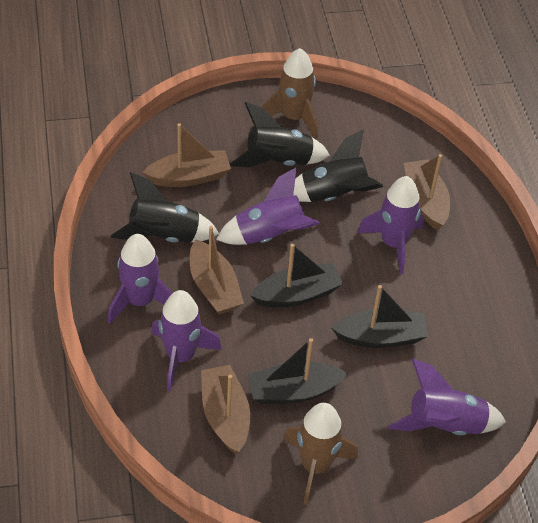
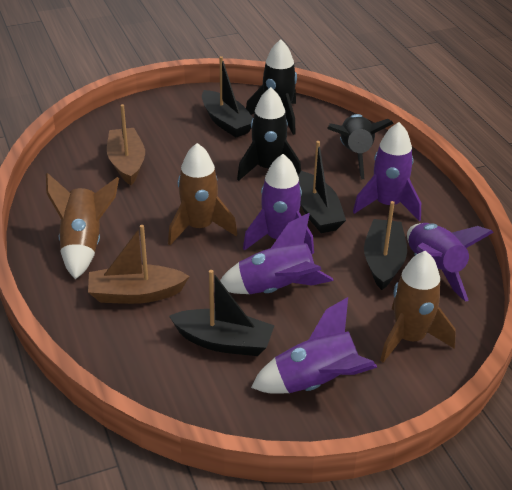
black boat: [248,338,348,404] [250,244,343,307] [331,285,428,348] = 3 -> [169,270,274,356] [202,56,253,137] [298,141,346,233] [364,201,407,290] = 4
brown boat: [142,123,231,187] [190,226,244,315] [201,365,250,454] [404,154,450,230] = 4 -> [88,225,190,304] [107,104,145,185] = 2
brown rocket: [261,48,318,139] [283,403,358,505] = 2 -> [46,173,119,279] [168,143,238,245] [380,251,456,363] = 3

